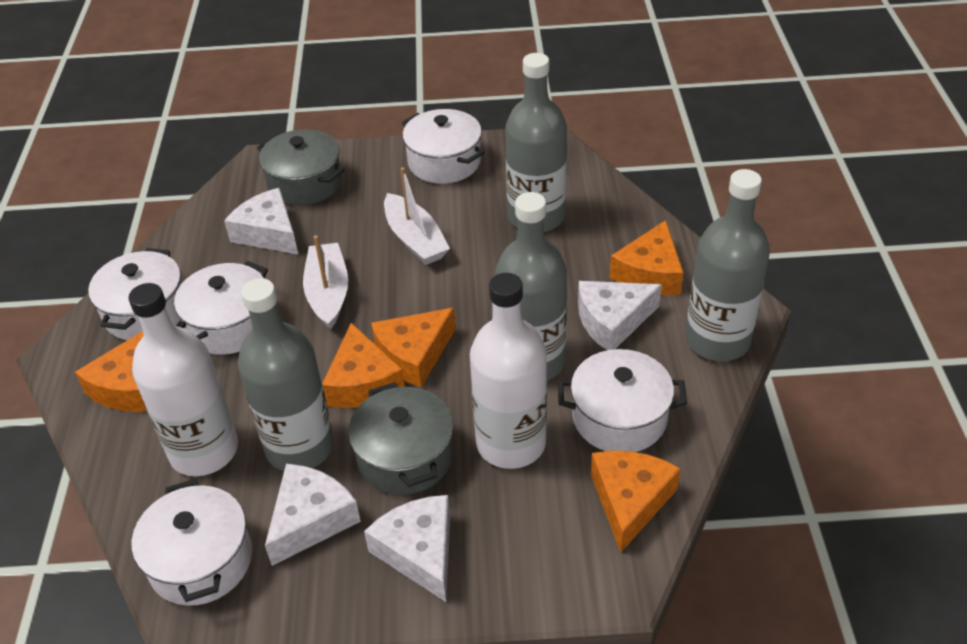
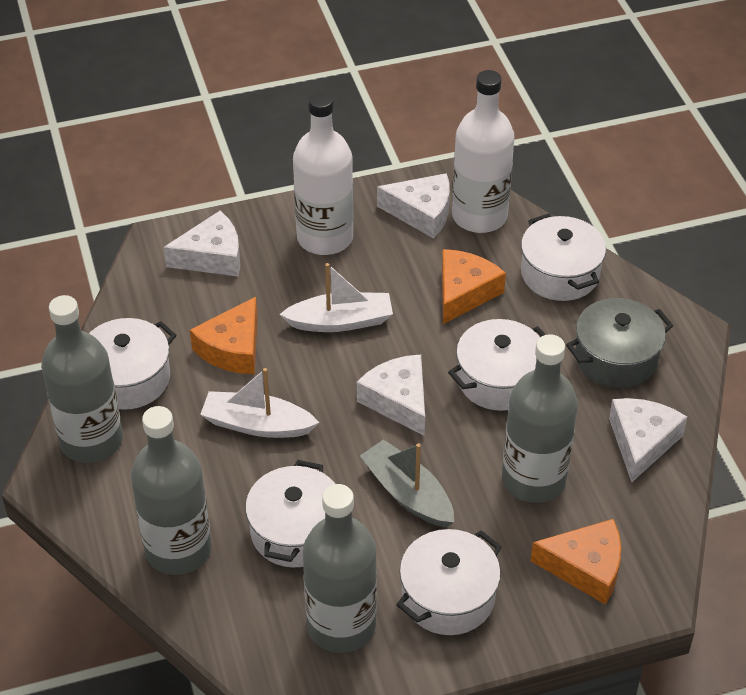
grey boat: none = 0 -> [360,439,454,527] = 1
grey pot: [257,129,345,206] [348,382,454,495] = 2 -> [566,298,673,388] = 1
orange cheese: [75,331,147,412] [322,323,405,408] [371,308,455,387] [591,451,681,553] [609,220,683,295] = 5 -> [190,297,258,374] [442,249,506,324] [530,519,621,605] = 3

